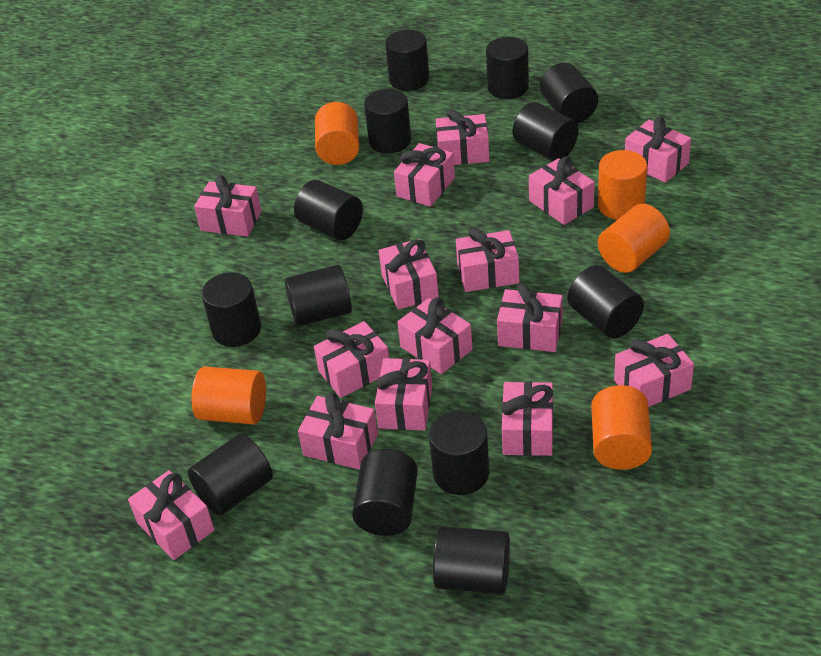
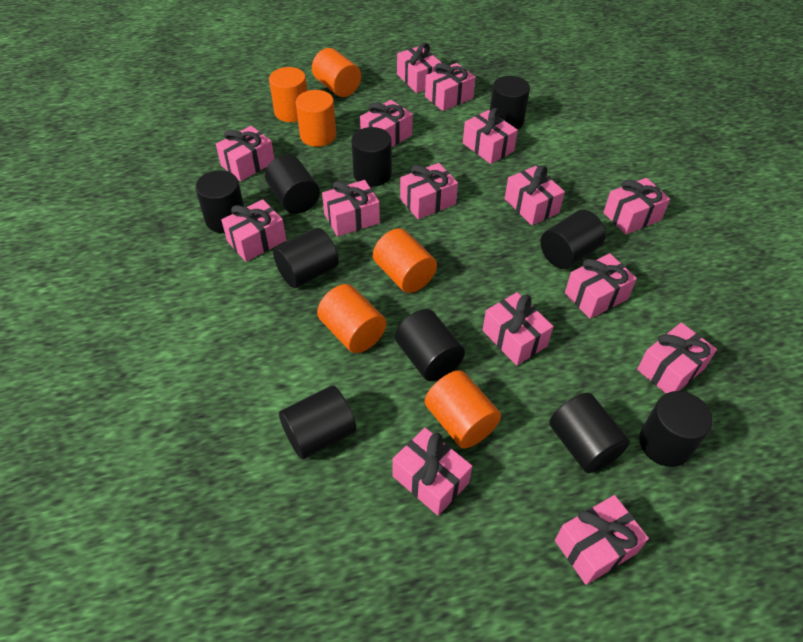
black cylinder: [188,434,273,516] [202,273,261,347] [285,265,352,326] [294,180,363,240] [352,449,418,536] [364,89,411,153] [385,30,430,91] [429,411,489,495] [433,526,510,594] [486,37,529,99] [513,102,578,161] [540,63,598,123] [567,265,644,338] = 13 -> [195,170,244,233] [265,155,320,214] [273,228,339,288] [279,386,356,460] [351,127,392,187] [395,309,465,381] [490,76,530,130] [541,210,606,269] [549,393,630,473] [639,391,713,467] = 10
orange cylinder: [192,367,266,425] [315,102,359,165] [591,385,652,470] [598,150,647,220] [598,204,670,273] = 5 -> [269,67,307,122] [296,90,336,147] [312,48,361,97] [317,284,386,353] [373,228,437,293] [425,370,501,449] = 6

